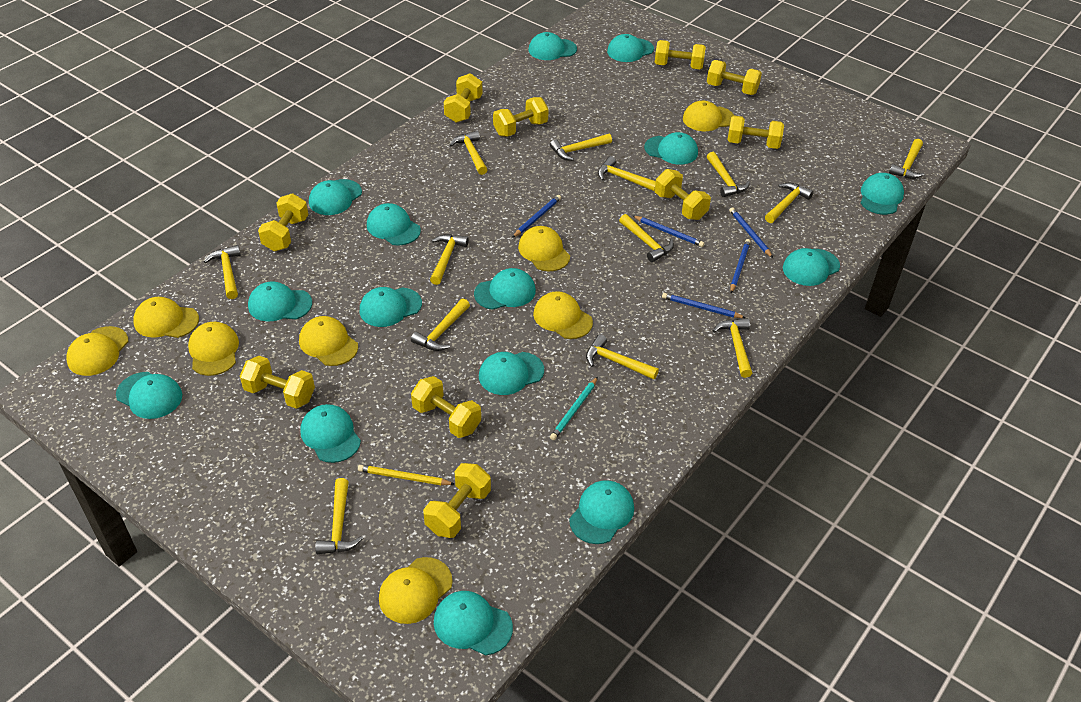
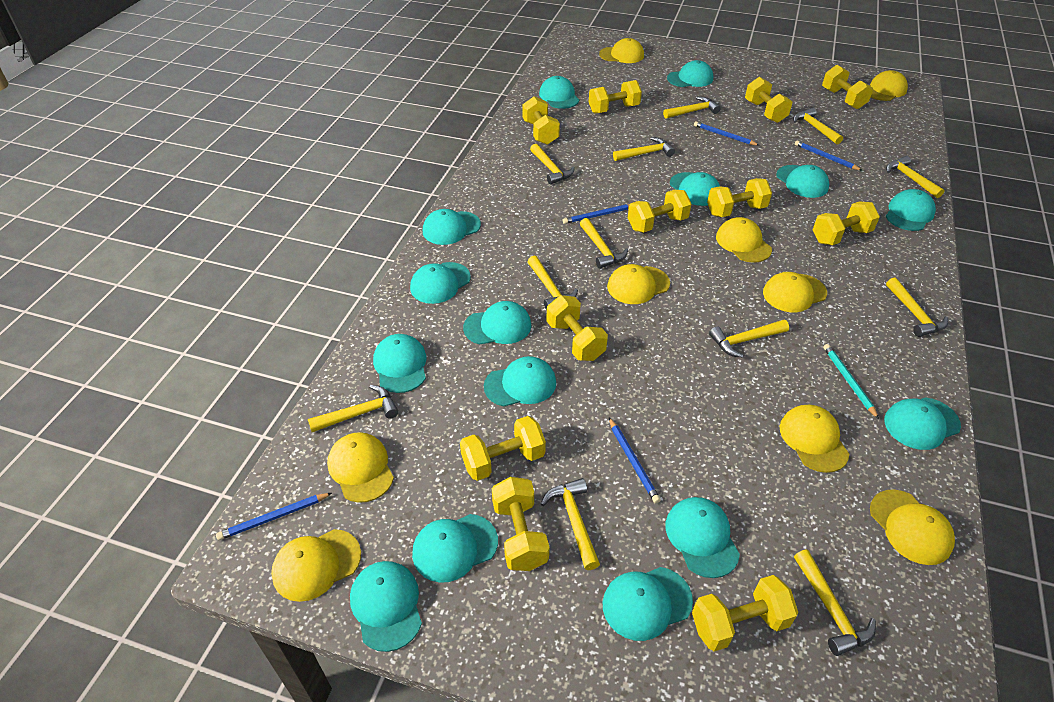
yellow cap: [66,326,128,376] [133,297,199,338] [188,322,239,376] [299,316,358,366] [379,557,453,624] [518,226,570,271] [533,291,593,339] [683,101,734,131] = 8 -> [271,529,361,602] [327,432,394,503] [599,38,644,63] [607,264,670,304] [716,217,772,262] [763,272,827,312] [780,405,849,473] [869,70,908,101] [870,490,955,565] = 9
yellow dumbbell: [240,356,315,409] [258,193,308,251] [411,376,481,438] [423,463,491,538] [444,73,482,123] [493,97,549,137] [655,40,706,69] [655,169,711,220] [707,60,762,95] [728,116,784,149] = 10 -> [460,416,546,481] [492,477,549,571] [522,96,560,145] [546,295,608,361] [589,80,642,113] [628,190,692,233] [692,575,798,651] [707,178,772,217] [745,77,792,123] [813,202,880,245] [822,65,873,109] = 11
yellow hammer: [204,245,241,299] [315,478,363,554] [411,298,470,351] [430,234,469,285] [450,131,487,175] [550,134,612,161] [586,334,659,380] [598,156,656,191] [619,214,674,262] [707,152,750,197] [713,318,753,378] [765,183,814,223] [889,139,925,179] = 13 -> [308,385,399,432] [527,255,578,310] [530,144,575,184] [541,478,600,570] [580,218,628,269] [613,137,675,161] [663,97,721,119] [709,320,789,358] [793,108,843,144] [794,550,876,656] [886,156,945,198] [886,278,948,337] = 12
yellow pencil: [358,465,454,485] = 1 -> none = 0

